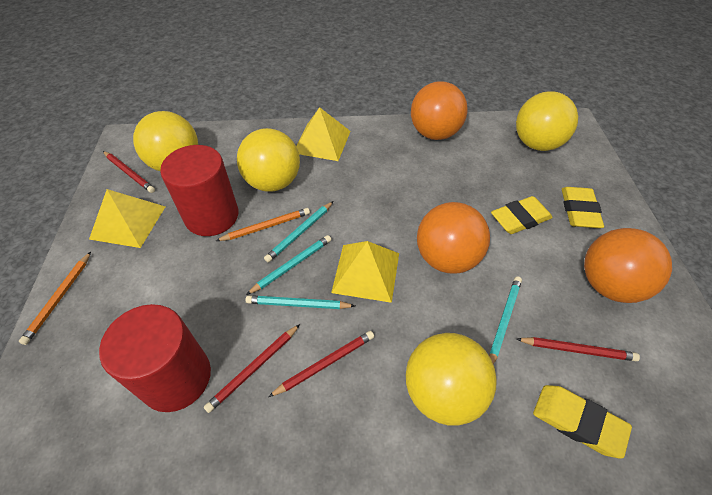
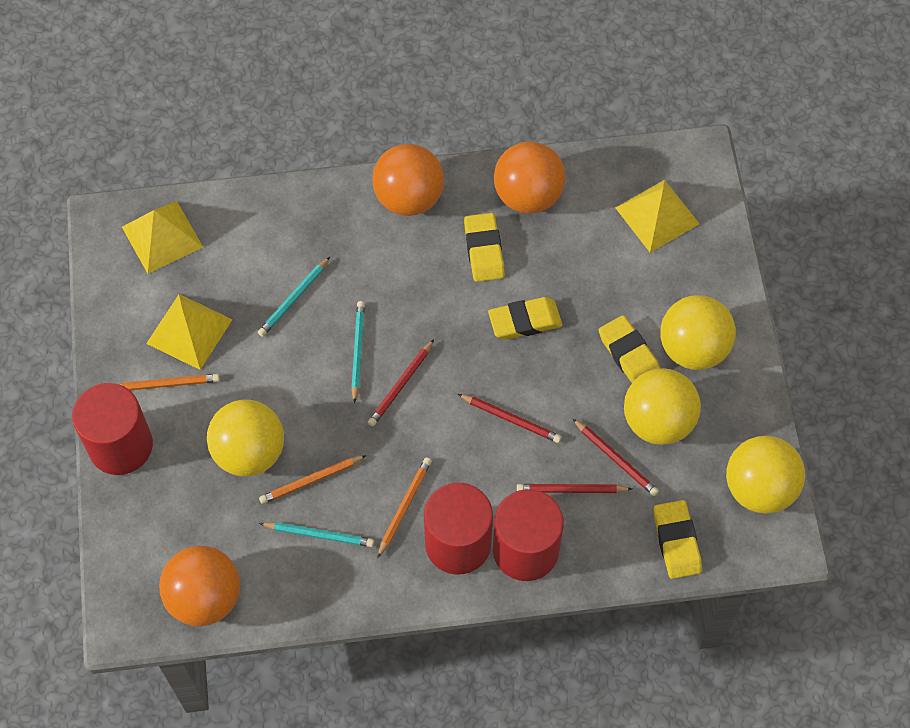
orange pencil: [19,252,91,345] [216,208,310,241] = 2 -> [119,374,220,390] [259,455,367,504] [377,458,432,558] = 3
red cylinder: [99,304,211,412] [160,145,239,236] = 2 -> [72,383,153,475] [424,483,493,575] [493,489,564,581] = 3
turquoise pencil: [245,295,355,309] [246,235,331,295] [264,201,333,262] [489,276,522,364] = 4 -> [258,257,330,337] [259,522,374,547] [351,301,365,403] = 3
yellow eraser: [491,196,553,234] [533,385,632,459] [562,187,604,228] = 3 -> [464,213,505,282] [488,297,562,340] [599,315,660,383] [654,500,702,579] = 4

